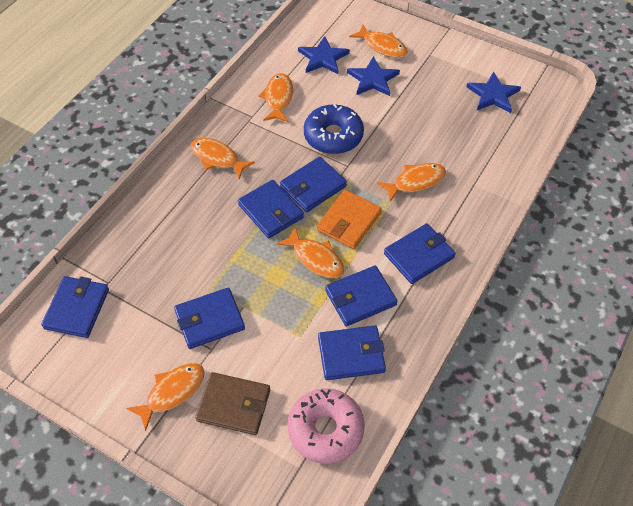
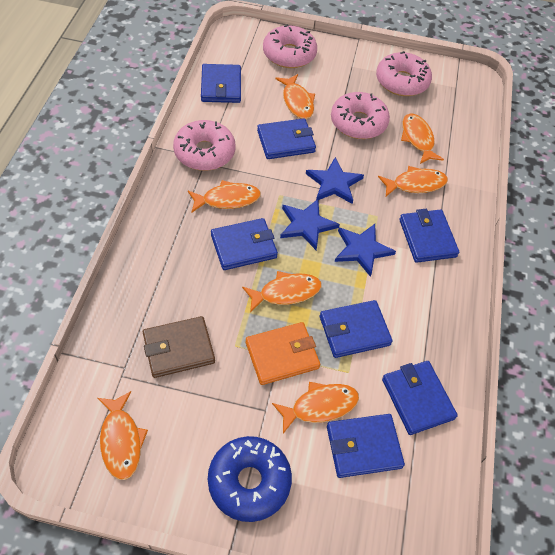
orange fish: [126,363,205,431] [191,138,255,180] [259,73,293,122] [276,227,344,278] [349,25,408,58] [377,163,446,202] = 6 -> [97,391,148,480] [188,180,261,213] [242,271,322,313] [272,382,359,433] [275,74,315,119] [378,166,448,196] [401,113,444,164] = 7
pink donut: [287,388,365,464] = 1 -> [173,120,236,171] [263,24,317,68] [331,92,390,139] [376,51,432,96] = 4

